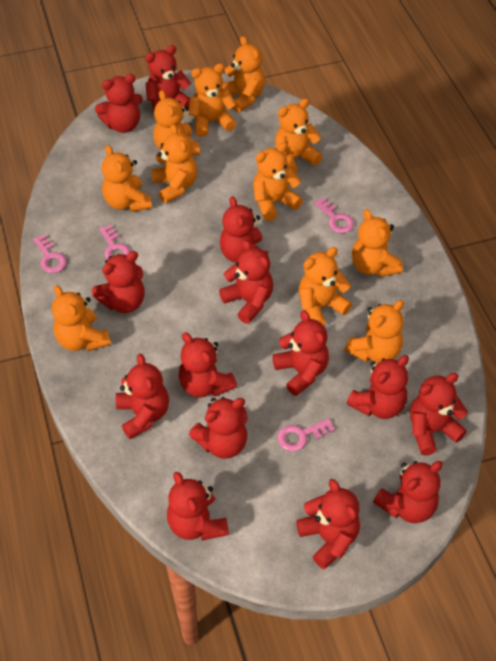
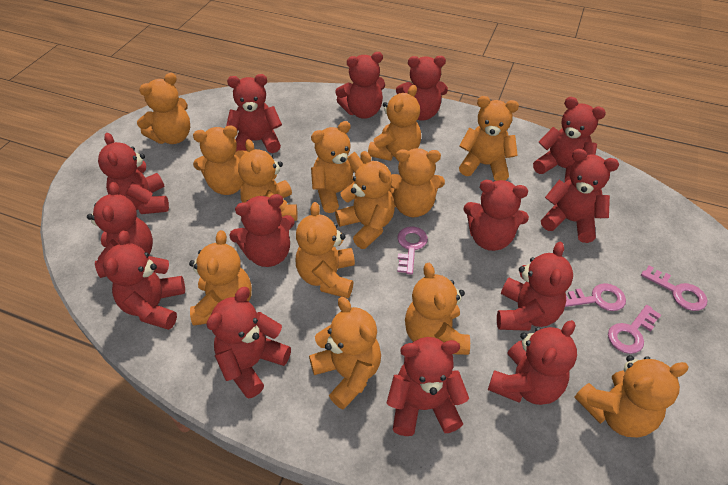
orange teddy bear: [52,285,111,351] [102,145,152,212] [151,124,197,203] [153,90,200,156] [189,64,237,137] [221,36,265,113] [253,143,303,221] [275,98,322,173] [299,247,352,326] [344,300,404,363] [352,209,403,277] = 11 -> [137,73,190,144] [189,230,252,326] [193,126,247,195] [238,139,297,221] [296,202,355,298] [309,297,381,410] [311,121,363,213] [335,151,395,249] [368,85,421,161] [389,148,445,217] [405,263,470,355] [459,96,519,181] [574,355,688,437] = 13

